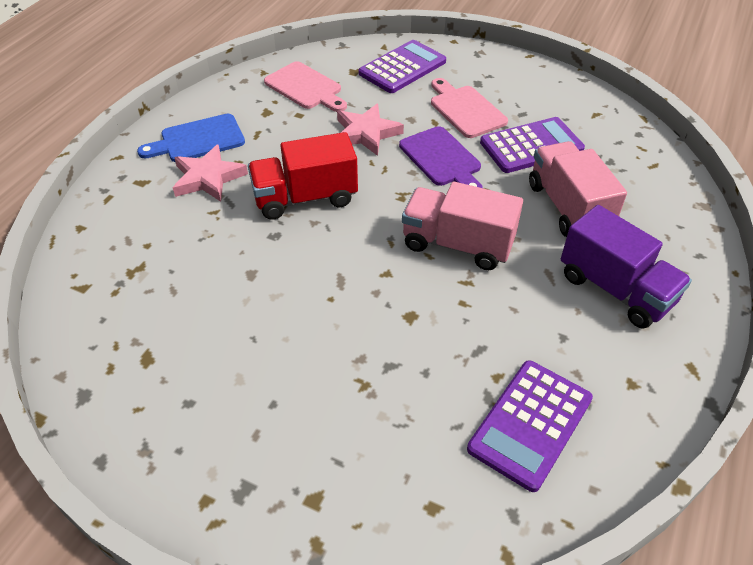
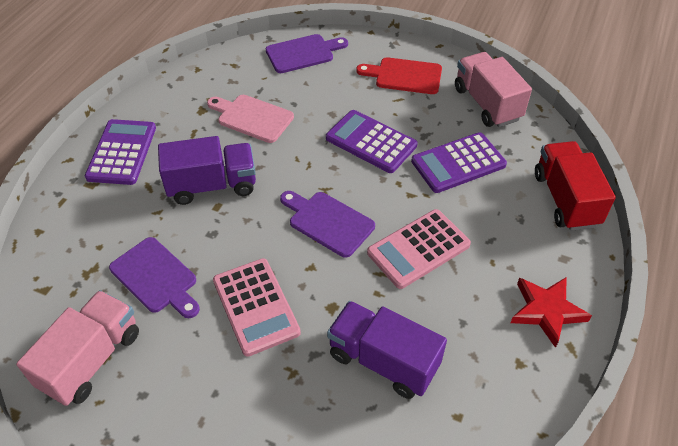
blue cutting board: [137,114,245,162] = 1 -> none = 0
pink calculator: none = 0 -> [213,258,301,357] [367,209,471,289] = 2
pink cutting board: [264,61,347,112] [431,78,508,138] = 2 -> [207,95,294,143] = 1
pink star: [173,144,248,202] [337,104,404,156] = 2 -> none = 0
purple cutting board: [399,126,483,188] = 1 -> [109,237,200,318] [266,34,348,73] [280,191,375,258] = 3
purple truck: [561,205,692,329] = 1 -> [158,136,256,205] [327,301,447,399] = 2
red cutting board: none = 0 -> [356,57,442,94] = 1
red star: none = 0 -> [511,277,592,348] = 1

